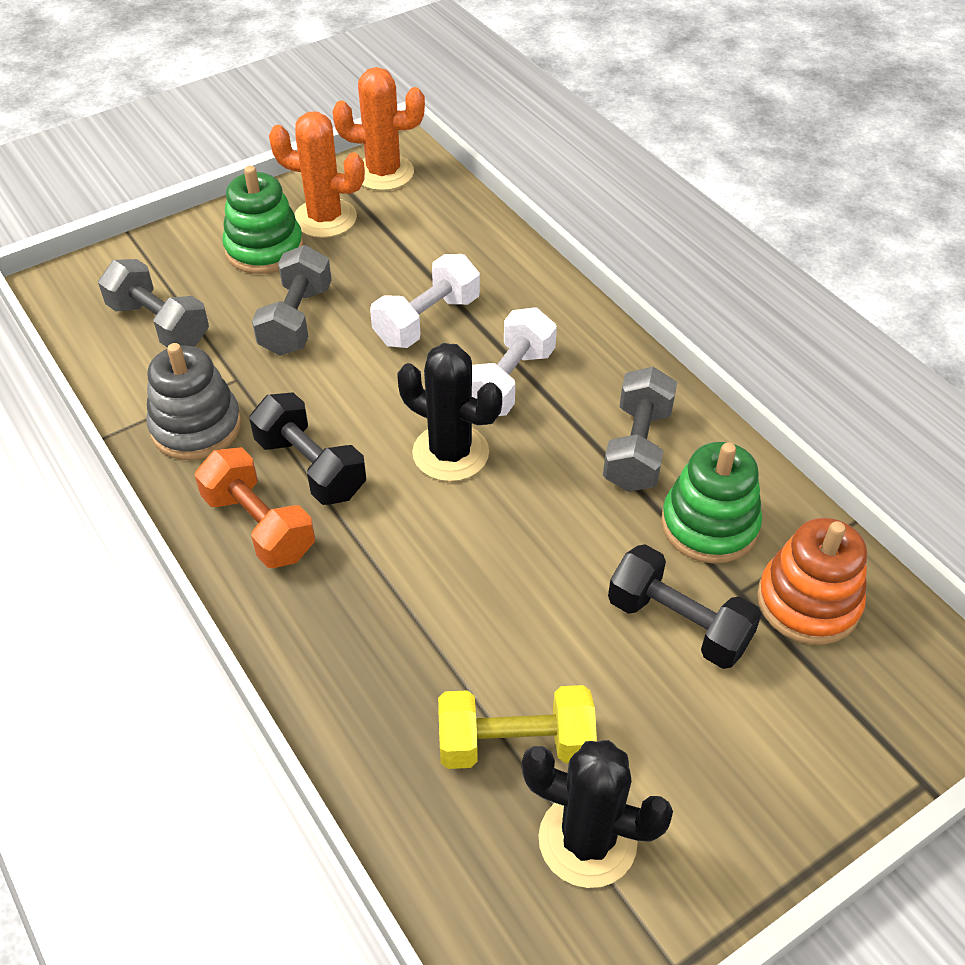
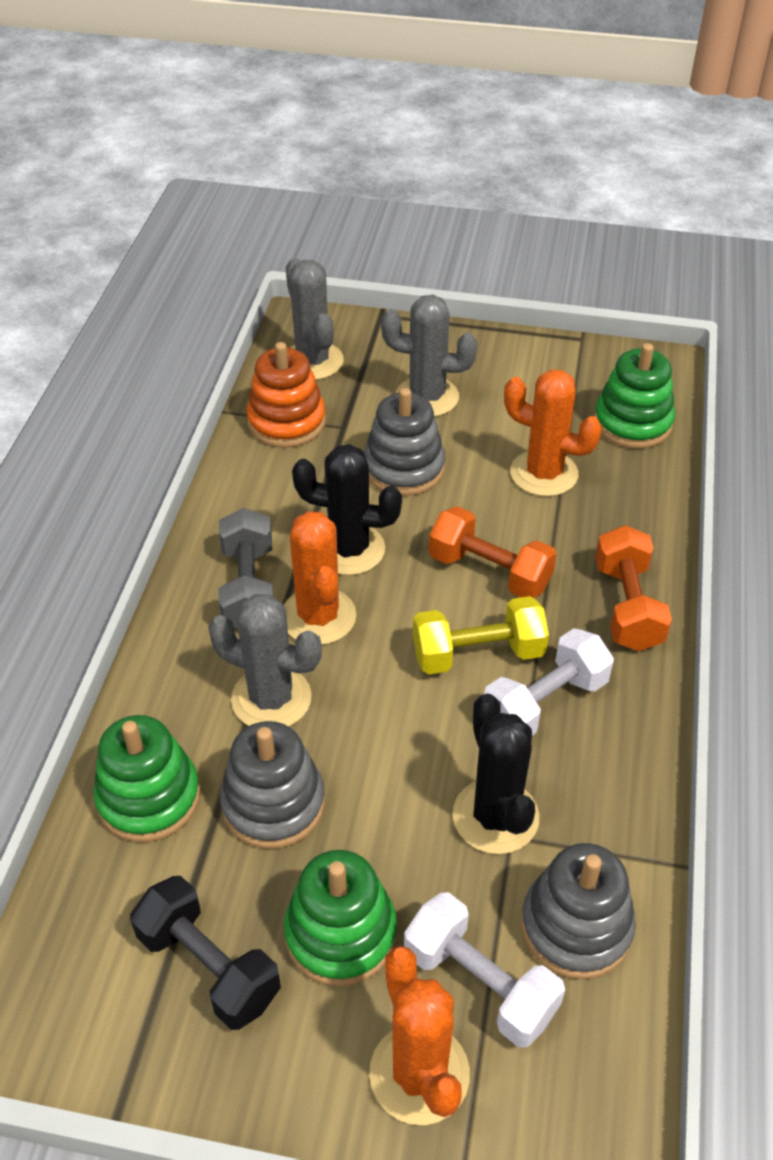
black dumbbell: [249,392,366,505] [608,544,762,669] = 2 -> [130,876,281,1030] = 1
green stacking toy: [222,166,304,274] [661,442,762,564] = 2 -> [94,715,200,842] [284,850,397,987] [594,343,675,449] = 3
grey cactus: none = 0 -> [208,594,322,726] [286,258,344,380] [381,295,478,417] = 3
grey dumbbell: [98,259,209,348] [252,245,332,356] [603,367,677,492] = 3 -> [219,508,274,628] = 1
grey stacking toy: [146,343,242,460] = 1 -> [220,721,325,849] [364,388,445,496] [521,843,636,979] = 3
orange cactus: [269,112,365,238] [333,67,425,191] = 2 -> [284,511,356,645] [369,946,470,1125] [504,370,602,497] = 3
orange dumbbell: [195,447,315,568] = 1 -> [429,506,557,598] [595,525,672,651] = 2

